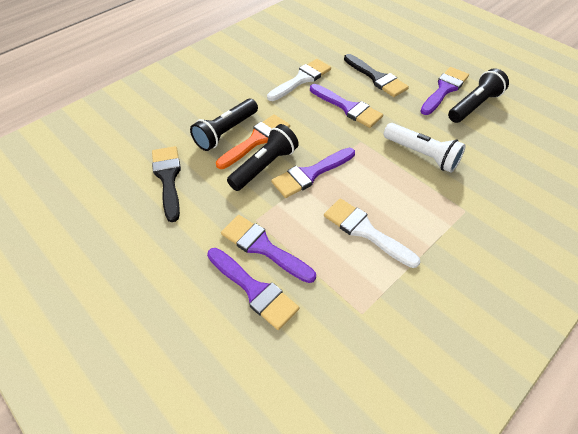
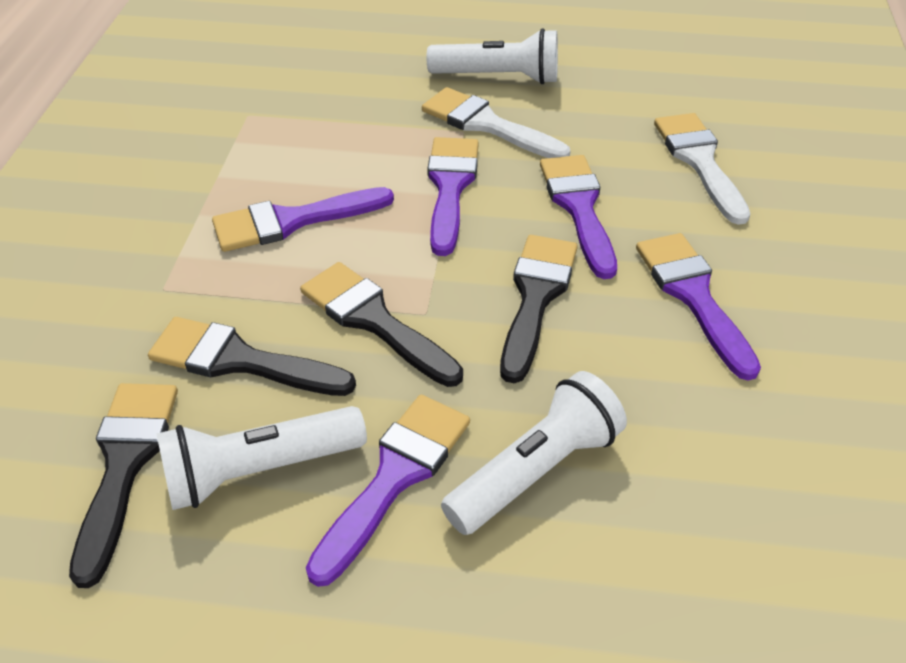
black brush: [152,146,181,222] [344,54,409,97] = 2 -> [69,383,178,588] [148,317,356,396] [300,262,463,387] [500,235,578,383] = 4
black flashlight: [190,99,258,151] [227,124,299,191] [448,68,509,123] = 3 -> none = 0
orange brush: [216,114,290,169] = 1 -> none = 0
white flashlight: [384,123,466,173] = 1 -> [156,406,367,510] [426,28,558,84] [441,371,627,535] = 3

